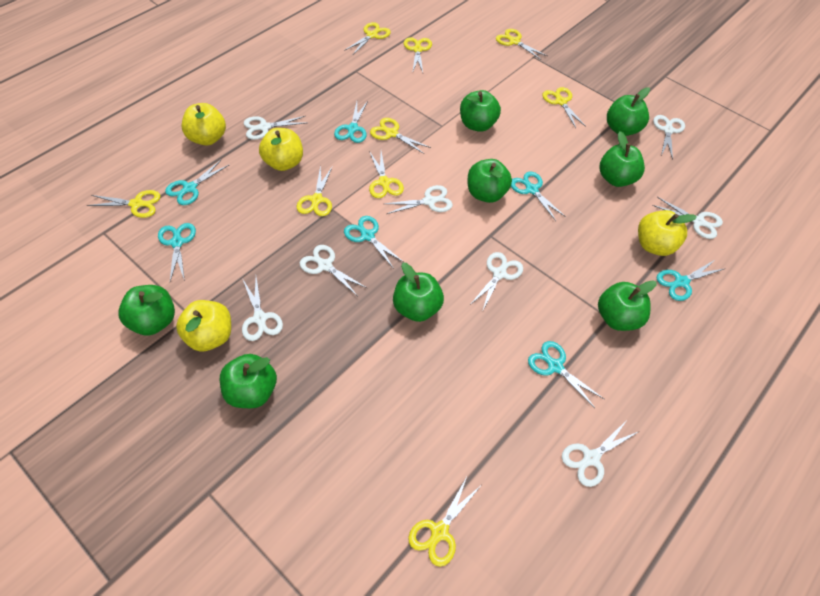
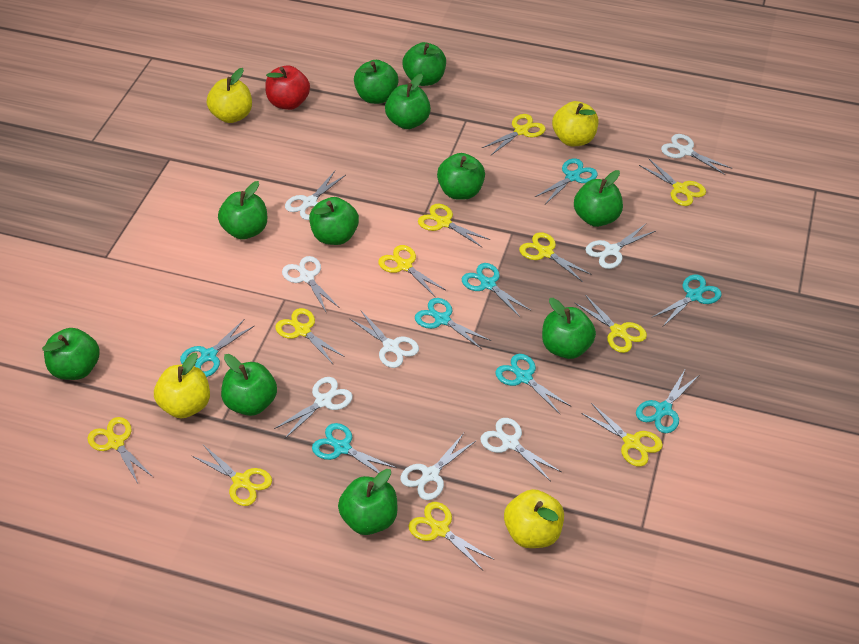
green apple: [118,285,175,336] [220,354,277,408] [393,263,444,322] [460,90,501,132] [468,159,512,203] [598,280,657,331] [600,131,645,187] [607,87,650,136] = 8 -> [42,328,100,380] [218,181,267,240] [221,354,277,416] [309,197,359,245] [338,469,397,535] [354,60,398,104] [385,74,431,129] [402,42,446,86] [437,153,485,200] [542,298,596,359] [574,170,623,227] = 11
red apple: none = 0 -> [265,65,310,110] = 1
turquoise scissors: [158,223,196,281] [165,160,229,205] [334,101,368,143] [344,216,404,269] [511,172,566,221] [528,341,604,408] [657,259,724,301] = 7 -> [180,319,255,377] [312,423,397,473] [415,298,491,349] [462,263,531,317] [495,354,571,414] [535,158,598,204] [636,368,699,433] [653,275,721,326] = 8
yellow scissors: [87,190,161,218] [296,165,333,216] [344,22,391,56] [369,151,404,198] [370,118,431,154] [404,37,432,73] [408,477,480,567] [496,29,547,60] [542,87,586,128] = 9 -> [87,417,153,483] [192,445,272,506] [275,308,345,364] [378,245,446,297] [408,502,494,570] [418,204,490,247] [482,114,546,155] [519,232,592,282] [574,295,647,353] [581,403,663,467] [639,159,706,206] = 11

